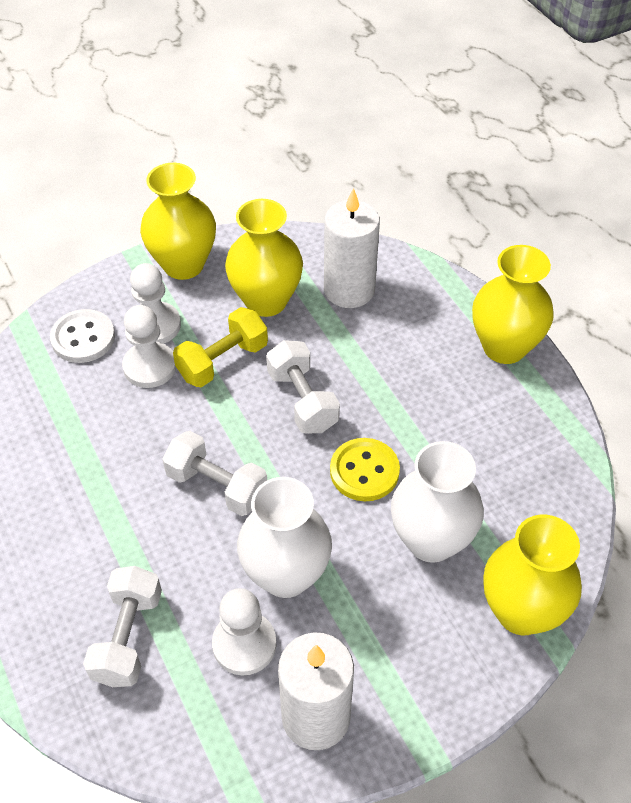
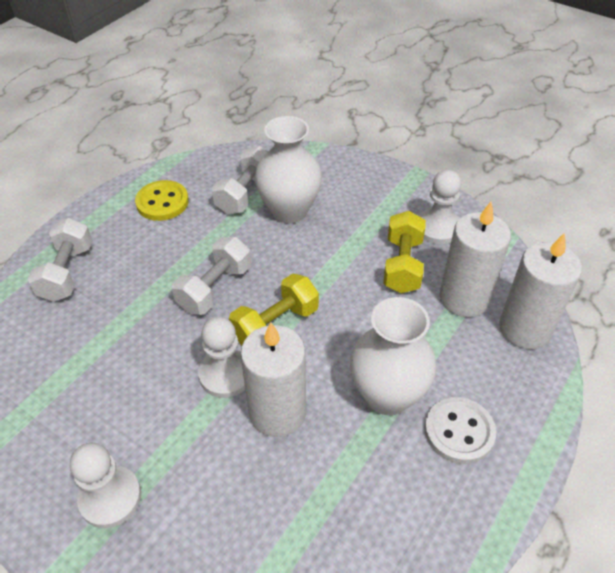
white candle: [278,632,354,750] [324,188,380,308] = 2 -> [240,322,306,437] [440,201,511,317] [499,233,582,349] = 3
yellow dumbbell: [173,307,268,387] = 1 -> [229,274,319,346] [383,211,426,293] = 2
yellow vase: [140,163,216,280] [225,199,303,317] [472,245,554,364] [483,515,582,635] = 4 -> none = 0

